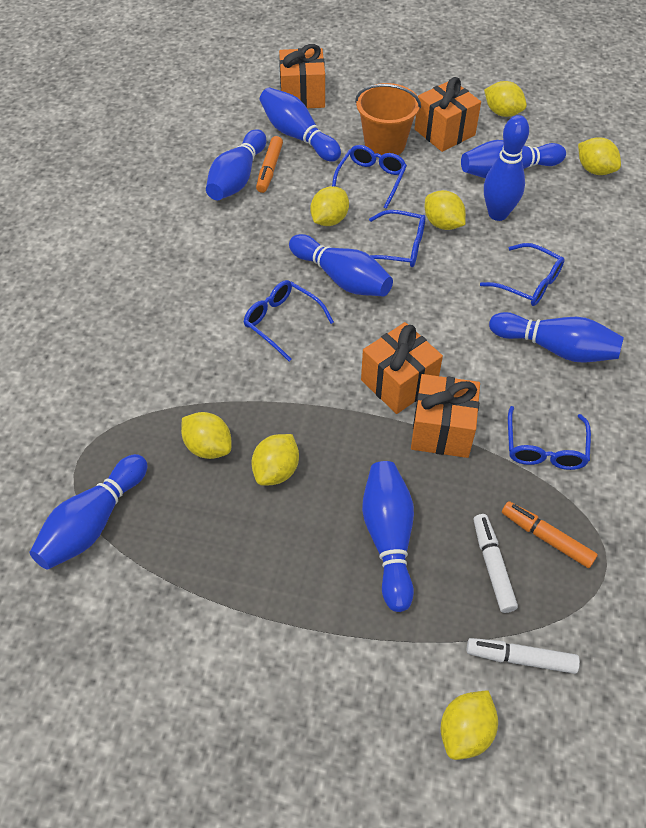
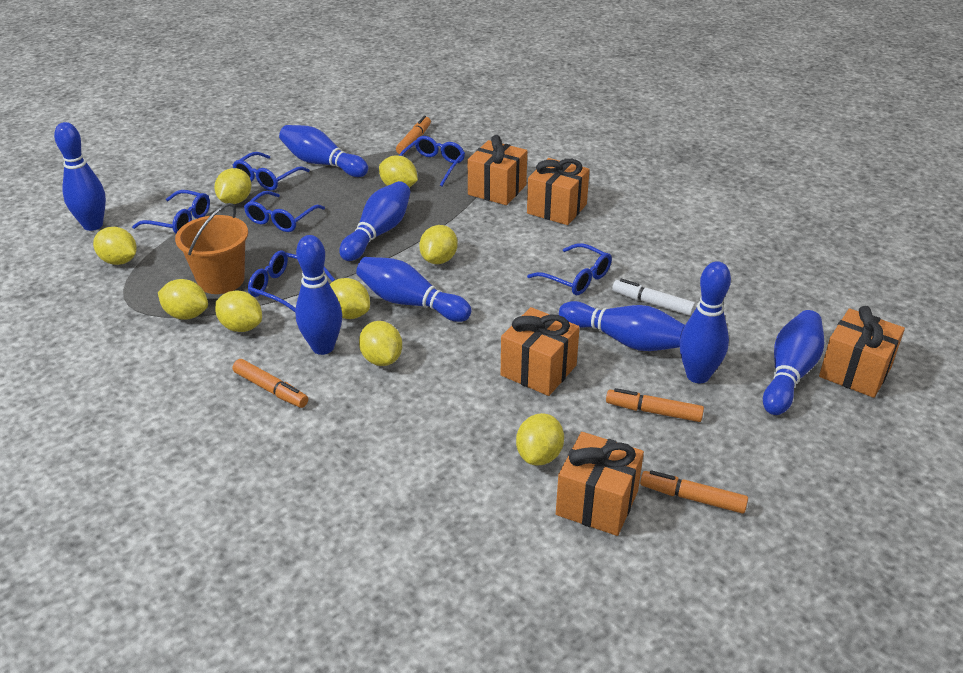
blue glasses: [244,280,334,361] [332,145,407,209] [369,210,426,267] [480,243,565,306] [508,406,591,470] = 5 -> [132,190,210,234] [233,152,310,191] [244,191,325,232] [248,250,335,313] [399,136,465,186] [527,243,612,295] = 6
orange gift: [279,44,325,108] [361,322,443,414] [411,374,480,458] [415,77,481,152] = 4 -> [468,135,527,205] [501,307,580,396] [527,158,590,225] [556,432,644,536] [819,306,905,398] = 5
orange marker: [256,136,283,193] [502,501,598,568] = 2 -> [233,359,308,408] [396,116,431,155] [606,388,704,422] [640,470,748,514] = 4
white marker: [467,638,580,674] [473,514,518,613] = 2 -> [612,279,696,316] = 1
yellow lemon: [181,412,232,459] [251,434,299,486] [310,186,349,226] [425,190,466,230] [441,690,498,760] [484,81,527,117] [578,137,621,175] = 7 -> [93,227,137,265] [158,279,208,320] [214,168,251,204] [215,290,262,332] [330,278,370,319] [359,321,402,366] [379,156,418,187] [419,225,458,264] [516,413,564,465] = 9

